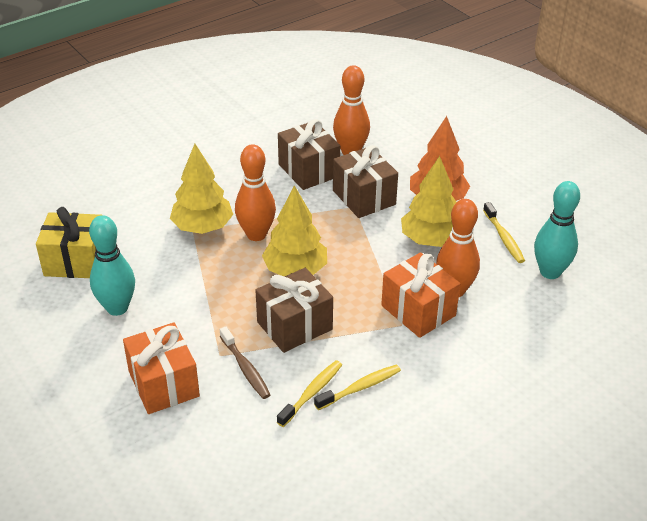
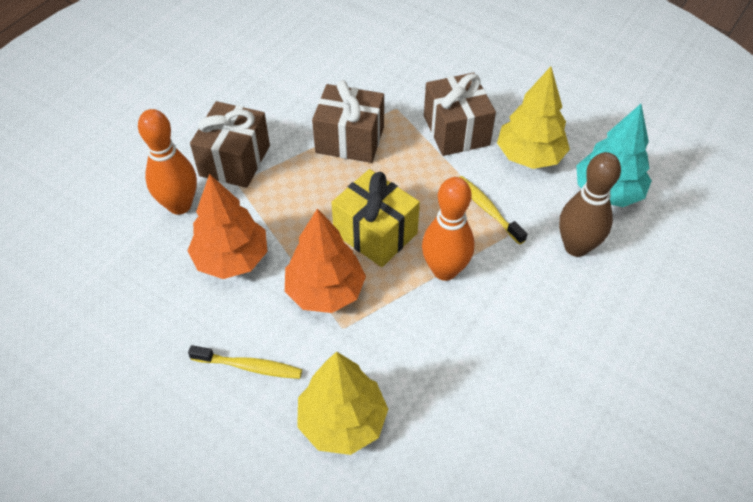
brown bowling pin: none = 0 -> [559,152,621,257] = 1
brown toothbrush: [220,327,270,399] = 1 -> none = 0
orange bowling pin: [235,144,276,241] [333,65,370,155] [436,199,480,297] = 3 -> [138,109,197,215] [422,177,474,281] = 2
orange gift: [123,322,200,414] [381,252,460,338] = 2 -> none = 0
orange tree: [410,116,470,201] = 1 -> [187,174,268,279] [285,208,366,313] = 2
turquoise bowling pin: [89,215,135,316] [534,181,580,279] = 2 -> none = 0
turquoise tree: none = 0 -> [576,104,652,207] = 1
yellow toothbrush: [277,360,342,427] [314,365,401,410] [483,202,525,263] = 3 -> [188,345,302,379] [460,176,527,245] = 2
yellow tree: [170,144,233,234] [262,185,327,276] [401,156,457,247] = 3 -> [297,351,388,455] [497,67,570,169] = 2

